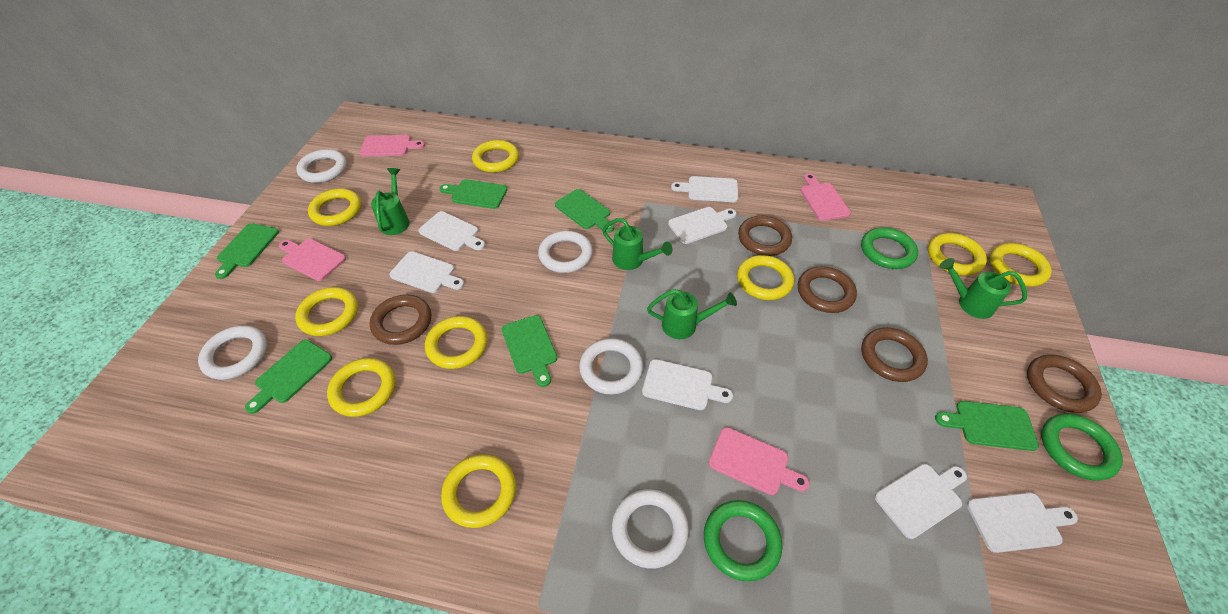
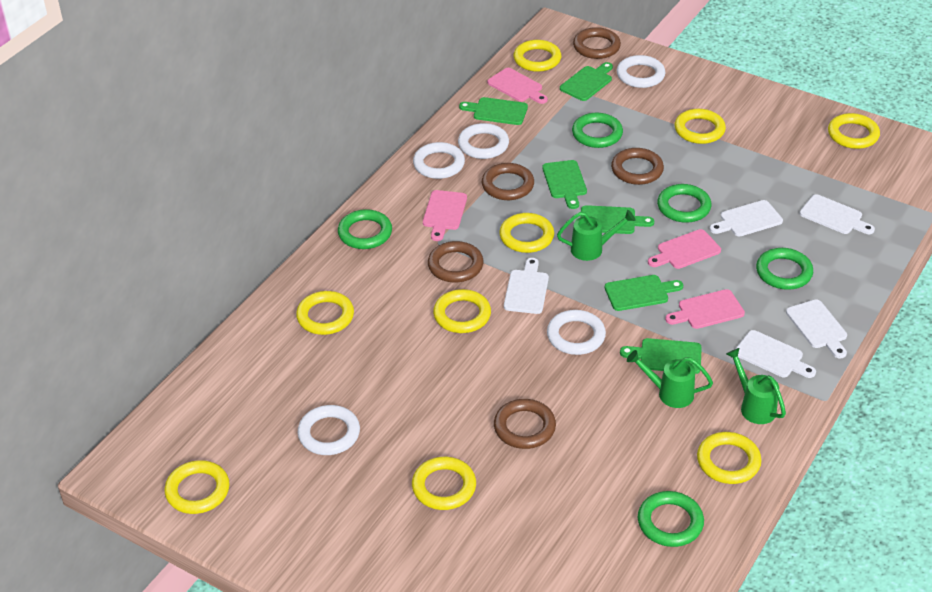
green ring: [704,500,782,581] [861,227,918,269] [1041,413,1123,481] = 3 -> [338,209,392,249] [572,113,623,148] [638,491,704,547] [657,184,711,223] [756,248,813,290] = 5
green watering can: [371,168,410,235] [602,218,673,270] [647,289,737,339] [940,258,1027,319] = 4 -> [557,210,636,261] [627,350,713,408] [726,348,786,424] = 3
white cutting board: [389,251,464,293] [418,211,485,251] [642,359,733,410] [668,207,736,244] [671,176,738,202] [875,464,967,539] [967,493,1078,553] = 7 -> [504,258,549,314] [710,200,783,236] [736,330,816,378] [786,299,847,359] [800,194,875,234] = 5

